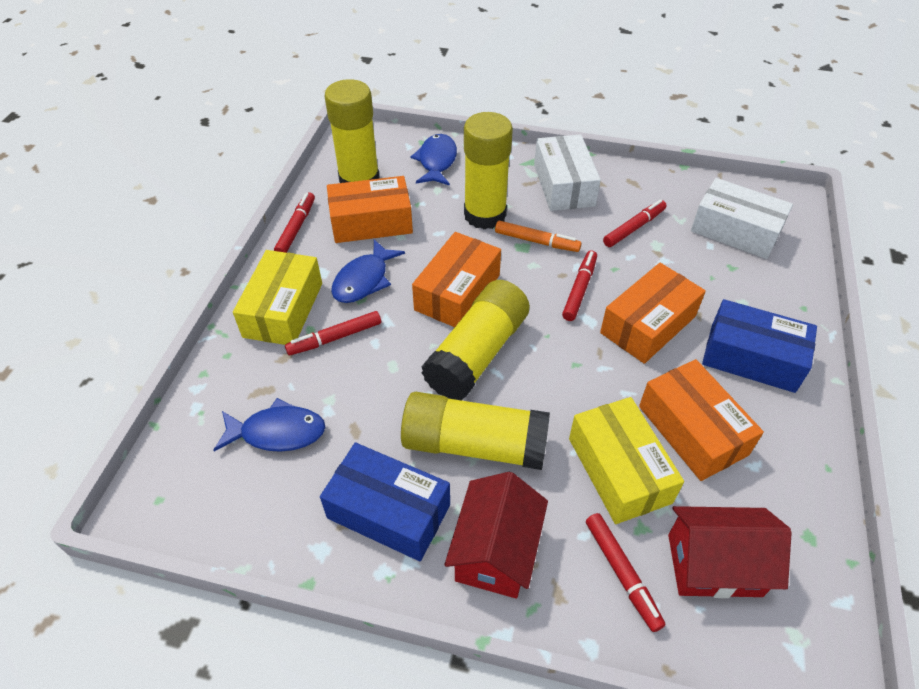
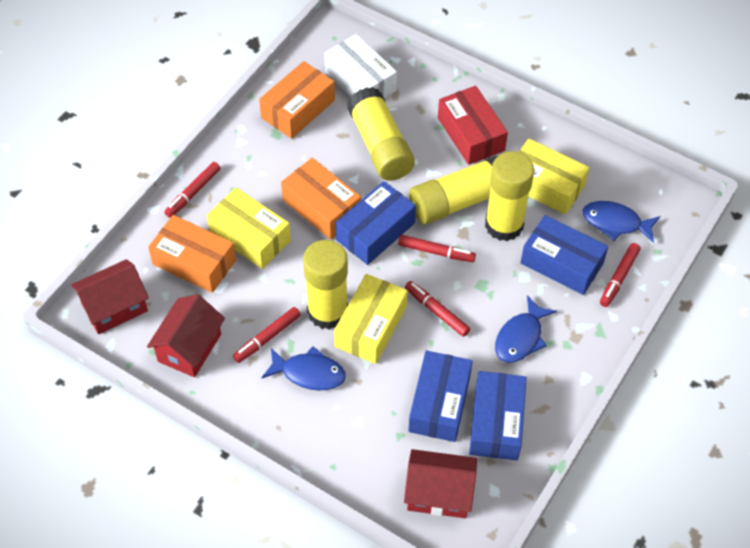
blue box: [320,443,450,561] [702,299,817,393] = 2 -> [335,181,416,265] [408,351,473,442] [469,371,527,461] [521,215,608,295] = 4
orange box: [327,176,413,243] [412,232,501,327] [600,263,706,364] [639,359,764,481] = 4 -> [148,215,236,293] [259,61,335,139] [281,158,361,240] = 3
orange marker: [495,221,582,252] = 1 -> none = 0
red box: none = 0 -> [438,86,508,165] = 1
red house: [444,472,548,599] [668,506,792,598] = 2 -> [71,259,149,334] [147,294,225,377] [404,449,477,518] = 3
white box: [534,134,601,211] [691,178,793,259] = 2 -> [324,34,397,98] = 1
yellow box: [233,250,322,345] [569,397,684,524] = 2 -> [207,187,291,269] [334,274,408,364] [519,138,589,214] = 3

